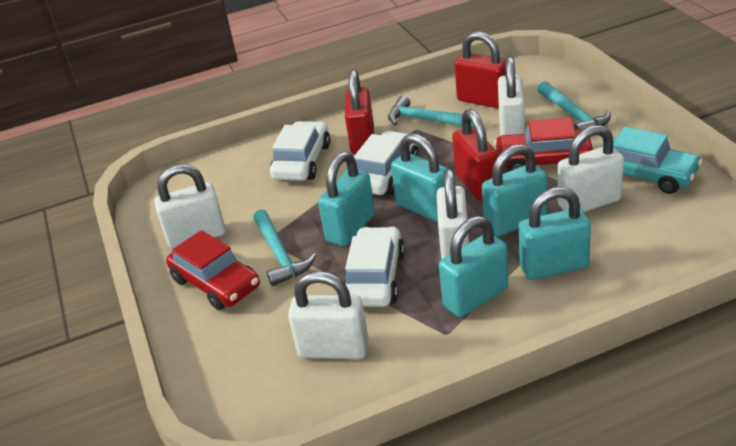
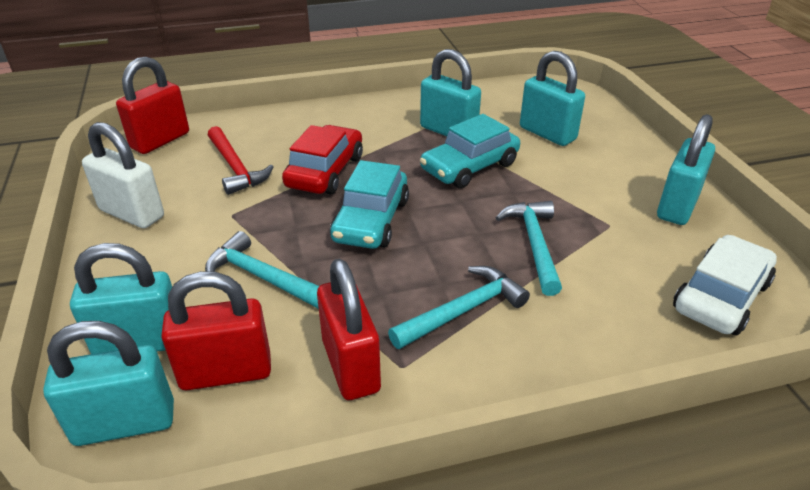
red car: [166,230,260,310] [494,117,593,171] = 2 -> [282,125,363,194] = 1
red hammer: none = 0 -> [208,126,274,195] = 1
turquoise car: [600,127,703,194] = 1 -> [330,160,409,249] [420,114,520,188] = 2
white car: [270,121,331,181] [344,226,405,307] [354,131,419,195] = 3 -> [673,235,777,336] = 1
white padlock: [154,164,226,249] [288,271,369,359] [437,169,469,260] [498,56,525,136] [557,125,624,212] = 5 -> [82,122,164,228] = 1

